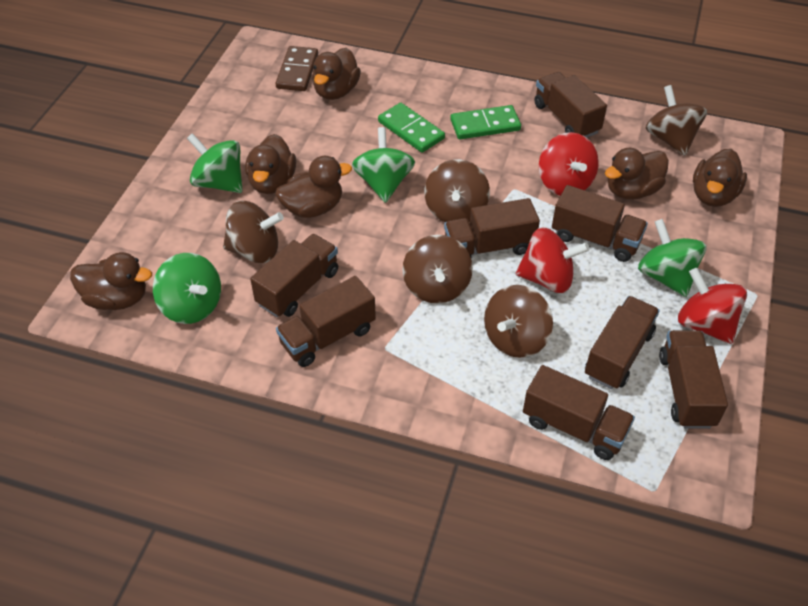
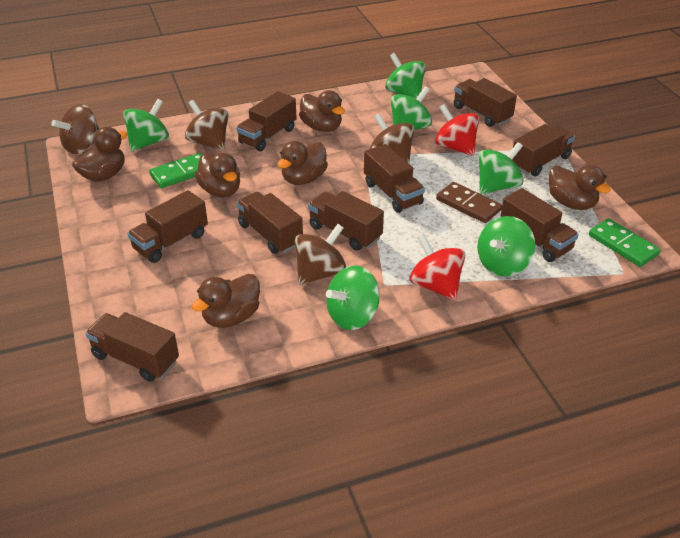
brown spinning top: [223,201,284,263] [402,235,473,304] [424,159,490,222] [484,285,553,358] [646,85,707,156] = 5 -> [51,104,99,154] [185,100,228,151] [295,224,346,285] [370,114,414,163] = 4
brown truck: [250,234,338,317] [276,276,376,367] [444,198,540,257] [523,365,635,460] [534,72,607,138] [552,185,648,262] [585,296,660,389] [659,330,728,429] = 8 -> [85,312,179,382] [128,190,208,263] [236,91,297,151] [237,192,303,254] [308,191,384,251] [364,144,425,213] [454,78,517,127] [500,188,579,262] [512,124,575,177] = 9
green spinning top: [153,253,221,324] [187,133,243,193] [352,127,415,203] [638,219,707,297] = 4 -> [123,99,169,151] [326,266,380,330] [385,53,426,99] [390,87,432,130] [477,216,535,276] [478,142,523,194] = 6
red spinning top: [516,227,589,293] [539,132,599,196] [678,268,747,344] = 3 -> [410,234,465,300] [435,104,479,156] = 2

